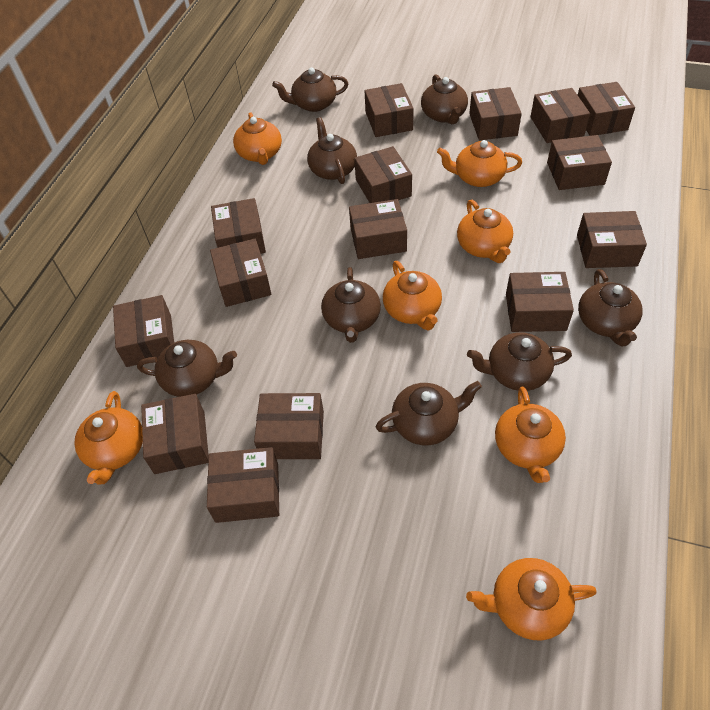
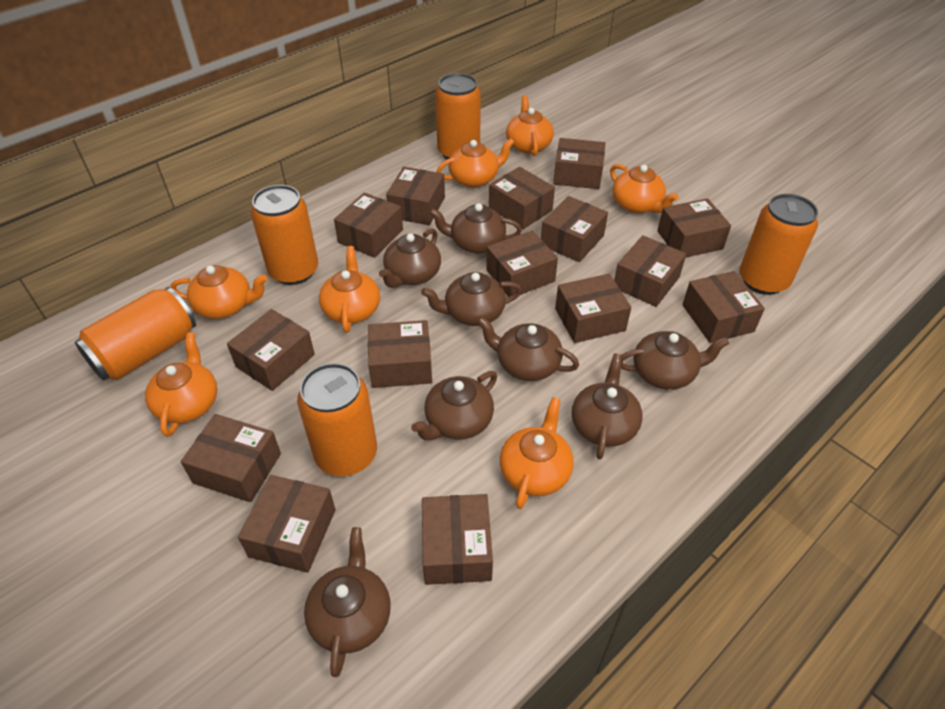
orange can: none = 0 -> [75,287,196,380] [251,185,318,285] [297,363,377,476] [435,73,481,159] [740,194,818,295] = 5

